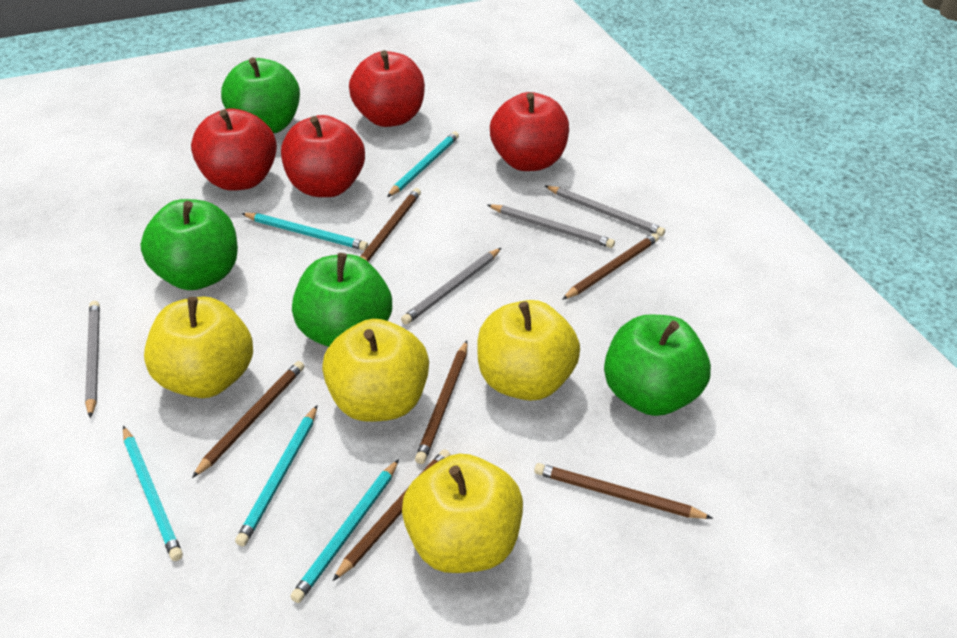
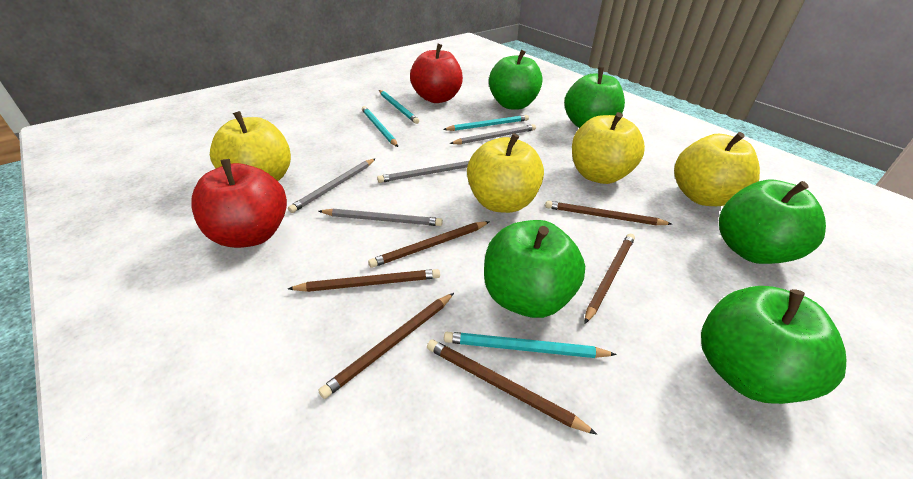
green apple: [140,199,238,290] [221,57,300,133] [292,253,392,347] [604,314,711,416] = 4 -> [484,220,585,318] [489,50,542,110] [564,67,625,128] [701,286,846,404] [719,179,826,264] = 5
red apple: [191,108,277,191] [281,115,365,197] [349,50,425,127] [490,92,569,171] = 4 -> [191,159,287,248] [410,43,463,103] = 2
turquoise pencil: [123,426,183,561] [235,405,317,546] [241,213,368,251] [290,459,399,603] [387,131,459,197] = 5 -> [362,106,398,147] [379,90,419,124] [443,115,529,131] [444,332,617,358] = 4

